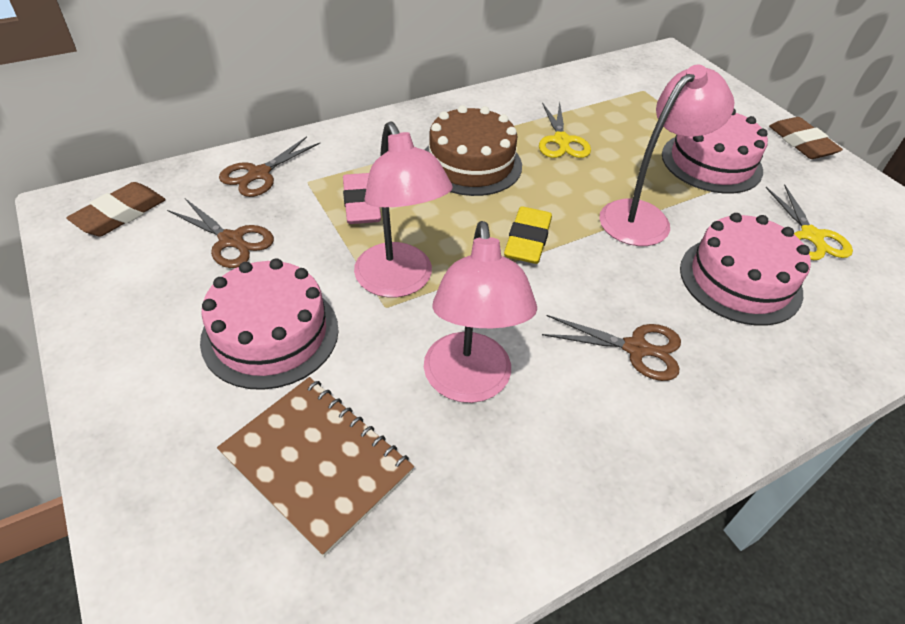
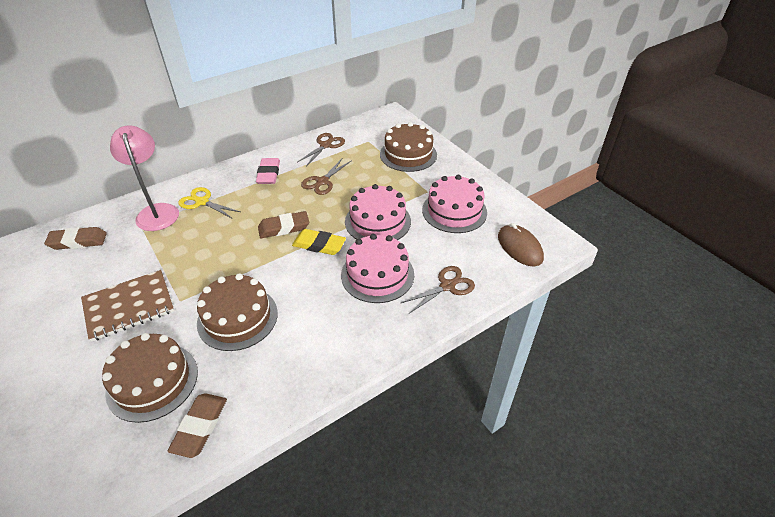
brown cake: [425,105,522,196] = 1 -> [102,333,198,423] [197,273,278,351] [380,122,437,172] = 3
brown eraser: [66,182,166,236] [769,117,843,159] = 2 -> [44,227,107,250] [167,393,227,458] [258,211,309,238] = 3
brown mouse: none = 0 -> [498,223,544,266] = 1
pink lamp: [354,121,453,297] [424,221,537,403] [599,65,734,246] = 3 -> [110,125,179,231] = 1
yellow scissors: [539,102,591,158] [765,184,853,260] = 2 -> [178,187,240,219] = 1

